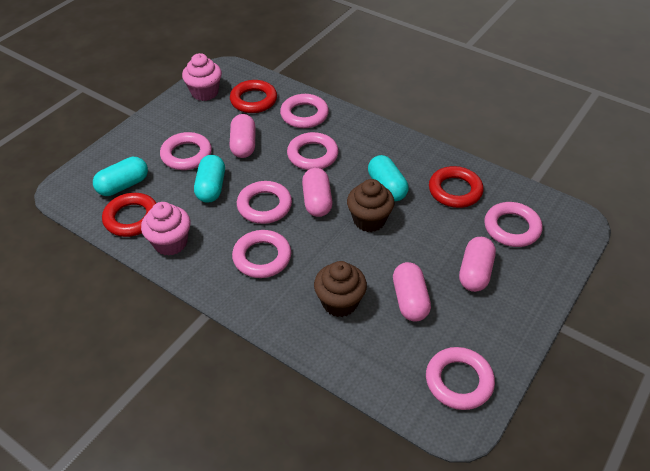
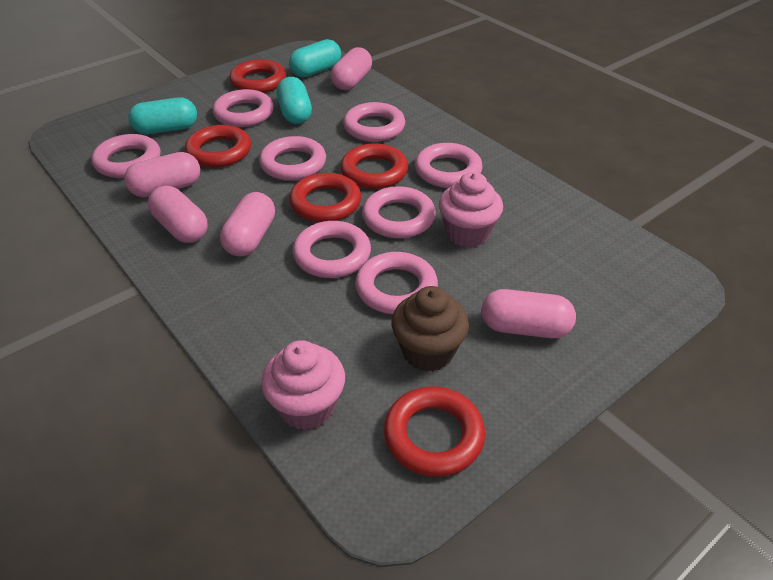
brown cupcake: [314,261,367,317] [347,179,395,232] = 2 -> [392,286,469,372] = 1
pink capsule: [229,114,256,158] [302,168,332,217] [393,262,431,322] [459,237,496,292] = 4 -> [124,152,200,197] [148,186,208,243] [220,192,275,257] [331,47,372,90] [481,289,576,338] = 5
pink ring: [160,132,212,170] [232,230,291,278] [237,181,292,224] [280,94,329,128] [287,132,339,170] [426,347,495,410] [484,202,542,247] = 7 -> [91,134,161,178] [212,89,274,127] [259,136,326,181] [292,221,371,278] [343,102,405,142] [355,252,438,314] [362,186,436,238] [415,143,483,188] = 8
red ring: [102,193,156,237] [230,80,277,113] [429,166,484,208] = 3 -> [185,125,251,168] [229,59,286,93] [289,173,361,222] [340,143,408,189] [384,386,485,477] = 5

